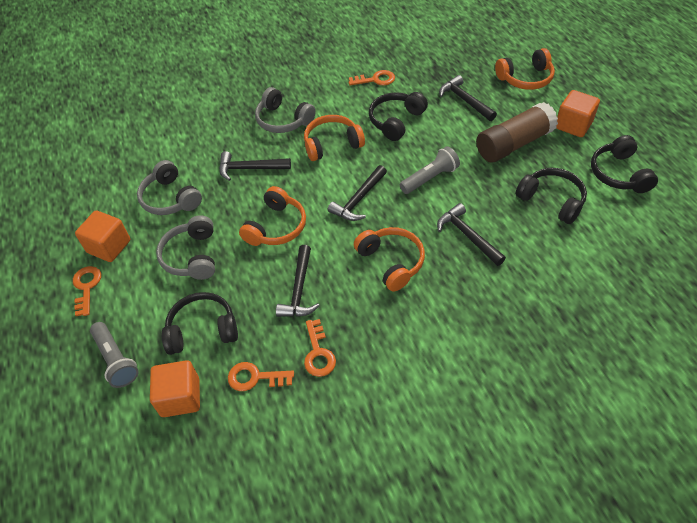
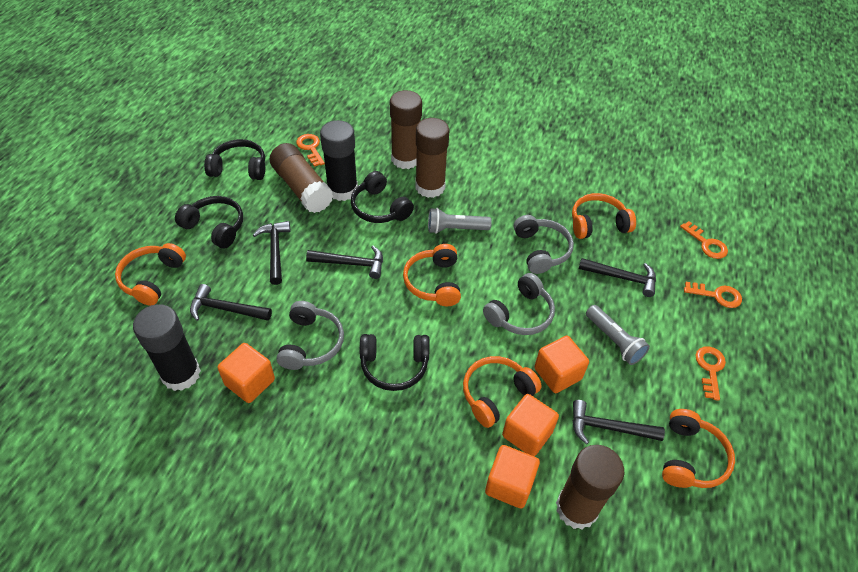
black glue stick: none = 0 -> [133,304,201,391] [320,120,358,201] = 2
brown glue stick: [476,102,558,163] = 1 -> [270,143,333,213] [390,90,422,169] [415,118,449,198] [556,445,624,530] = 4
orange cube: [75,211,130,262] [150,360,200,417] [556,90,600,137] = 3 -> [218,343,275,403] [485,445,540,509] [502,394,559,456] [534,336,589,393] = 4
orange headphones: [239,186,306,246] [304,115,365,161] [354,227,425,291] [495,48,555,90] = 4 -> [115,243,186,306] [403,244,461,306] [463,356,542,428] [572,193,636,239] [662,409,735,488] = 5

